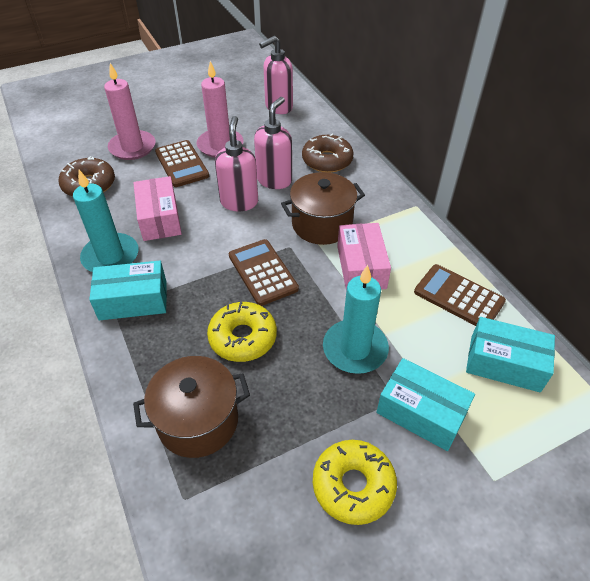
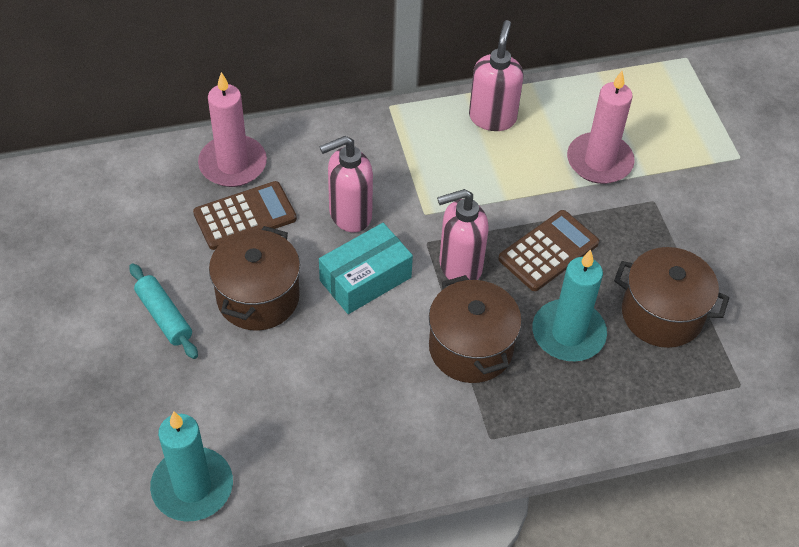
brown calculator: [155,140,209,187] [229,239,299,306] [414,264,506,326] = 3 -> [193,181,297,250] [498,210,599,291] = 2
brown donut: [58,156,115,197] [302,133,354,173] = 2 -> none = 0
brown pot: [133,356,250,458] [281,172,365,245] = 2 -> [209,226,300,331] [429,275,522,383] [614,247,729,348] = 3
pink box: [133,176,182,241] [337,223,391,291] = 2 -> none = 0
turquoise box: [89,261,167,321] [376,358,475,451] [466,317,555,393] = 3 -> [319,223,413,314] = 1
turquoise rolling pin: none = 0 -> [129,263,198,359] = 1
yellow donut: [207,301,277,362] [313,440,397,525] = 2 -> none = 0

